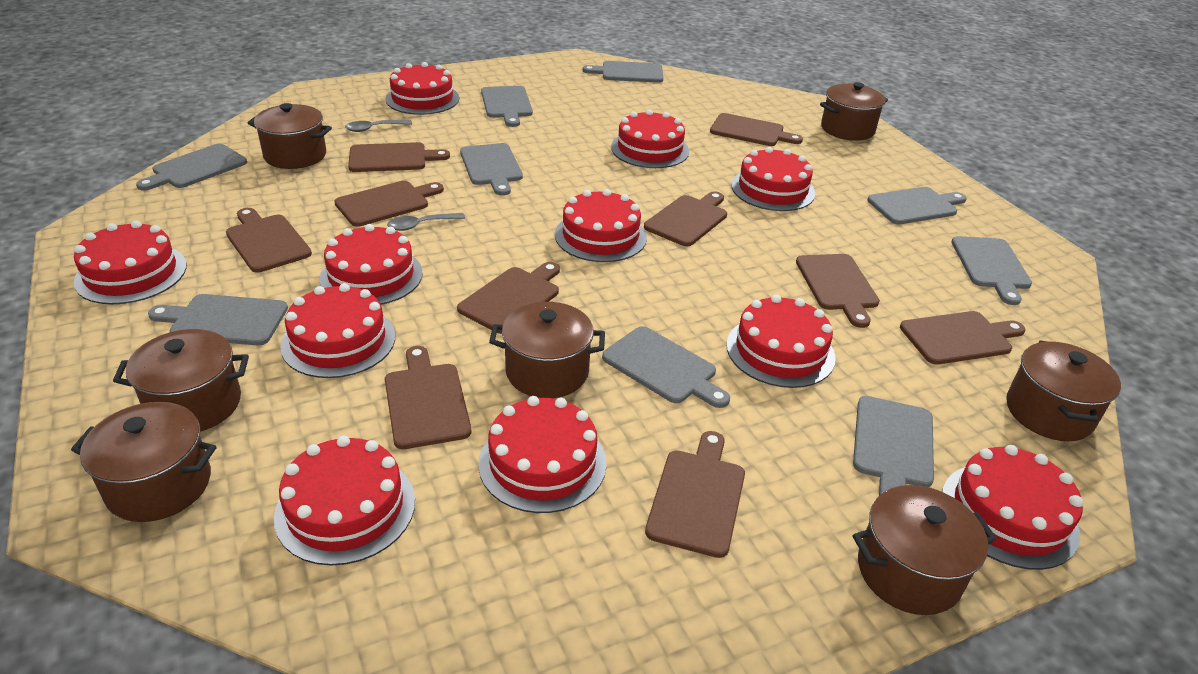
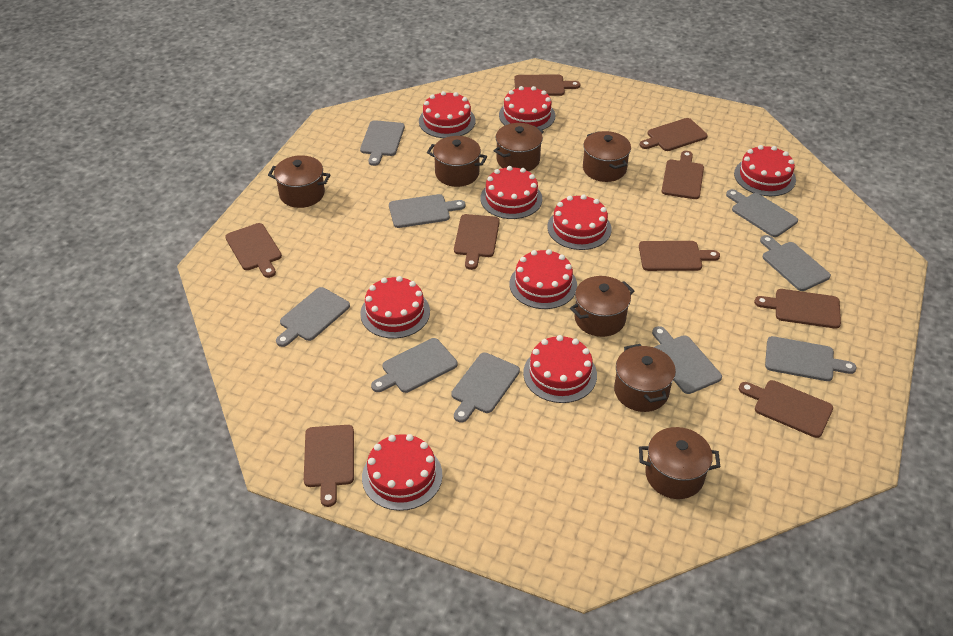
brown cutting board: [226,208,312,273] [335,181,444,227] [348,142,450,172] [385,346,471,449] [457,262,560,334] [644,191,727,246] [645,431,745,558] [710,113,803,146] [796,254,880,328] [900,311,1025,364] = 10 -> [225,223,282,278] [304,425,354,507] [454,214,500,270] [514,74,580,96] [639,241,720,271] [640,118,708,151] [662,151,704,199] [739,380,833,438] [754,289,841,329] = 9
grey spoon: [345,120,412,132] [387,213,465,231] = 2 -> none = 0
red cake: [74,221,187,305] [274,436,415,566] [280,283,395,378] [319,224,423,305] [385,62,459,115] [478,396,607,513] [555,189,647,262] [611,109,689,168] [726,295,836,388] [731,147,815,211] [942,445,1083,570] = 11 -> [360,276,430,339] [362,434,442,511] [419,91,476,138] [480,166,542,219] [499,86,555,130] [510,249,577,309] [523,335,597,403] [547,194,612,250] [734,145,796,196] = 9

